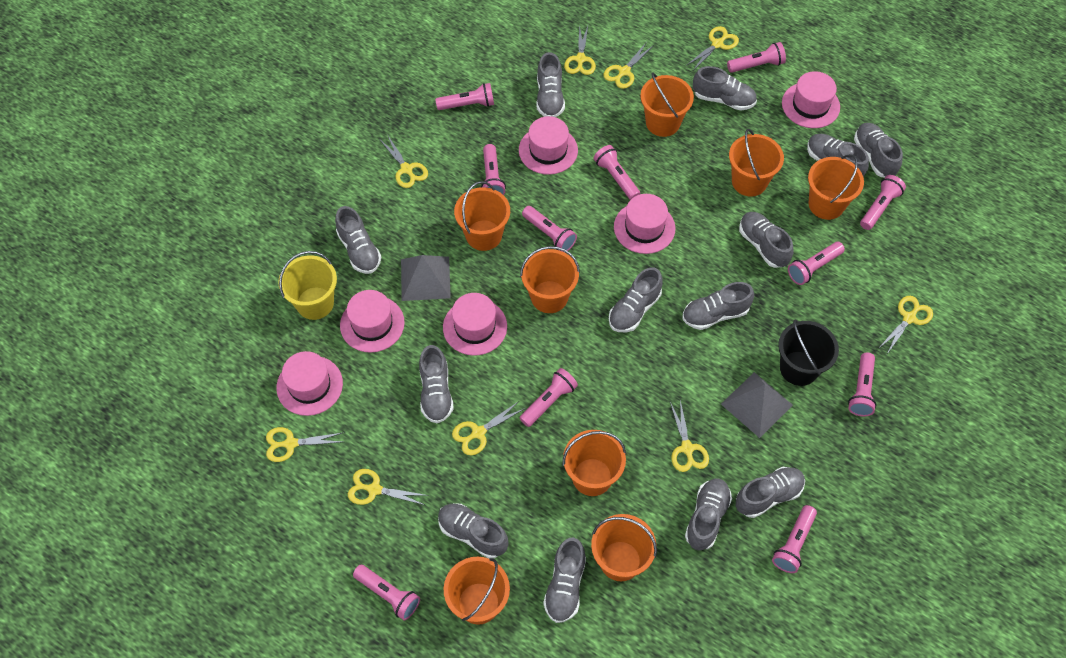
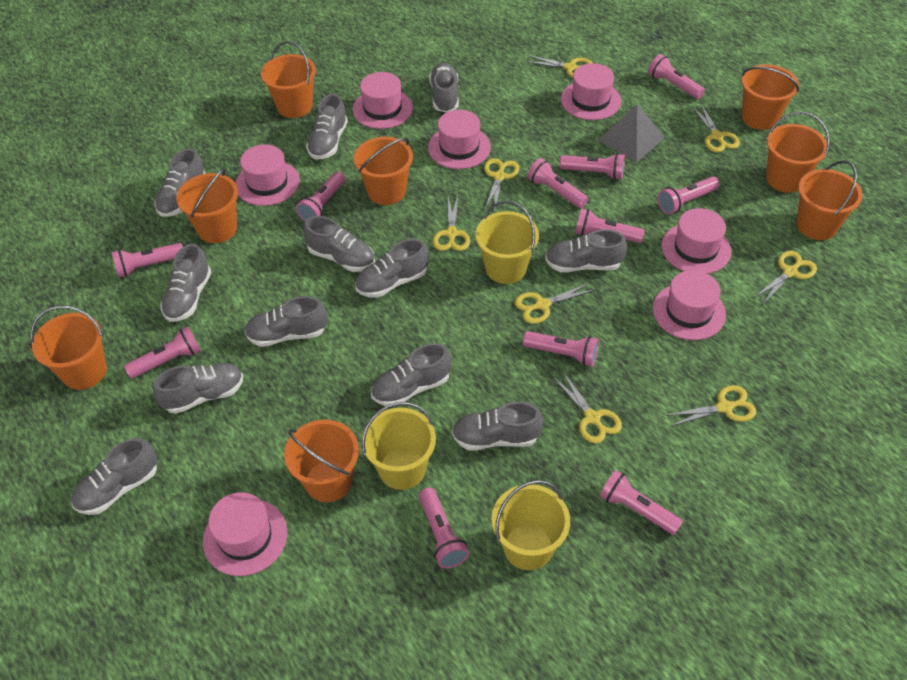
black bucket: [778,319,839,386] = 1 -> none = 0
grey pyramid: [401,255,451,301] [721,372,793,438] = 2 -> [598,104,665,162] = 1
grey shoe: [335,206,381,274] [419,345,454,423] [438,503,509,558] [537,52,565,117] [543,538,586,623] [609,268,663,332] [682,282,754,330] [685,478,732,551] [693,66,757,111] [736,467,805,518] [739,212,794,268] [807,134,869,177] [854,123,903,177] = 13 -> [71,438,157,515] [153,363,243,414] [154,148,205,217] [160,244,211,322] [245,296,327,347] [303,216,375,272] [306,94,348,160] [355,239,429,298] [371,343,451,407] [429,63,459,113] [452,402,543,450] [545,229,627,273] = 12
pink hat: [276,351,343,416] [340,290,405,353] [443,293,507,356] [519,116,578,175] [614,194,675,254] [782,71,840,128] = 6 -> [203,492,287,576] [235,144,300,206] [353,72,413,129] [428,110,491,169] [561,63,621,120] [653,270,726,340] [661,208,731,274] = 7
yellow bucket: [278,251,337,320] = 1 -> [362,402,436,490] [475,201,539,284] [491,480,570,570] = 3
yellow scissors: [266,427,344,462] [348,469,429,505] [379,136,428,188] [452,401,525,455] [564,24,596,75] [603,42,653,89] [670,400,709,472] [686,26,739,69] [879,296,933,354] = 9 -> [433,196,470,251] [484,158,519,211] [515,283,596,324] [525,55,593,78] [553,372,622,443] [666,385,756,426] [692,104,740,152] [754,251,817,304] = 8

